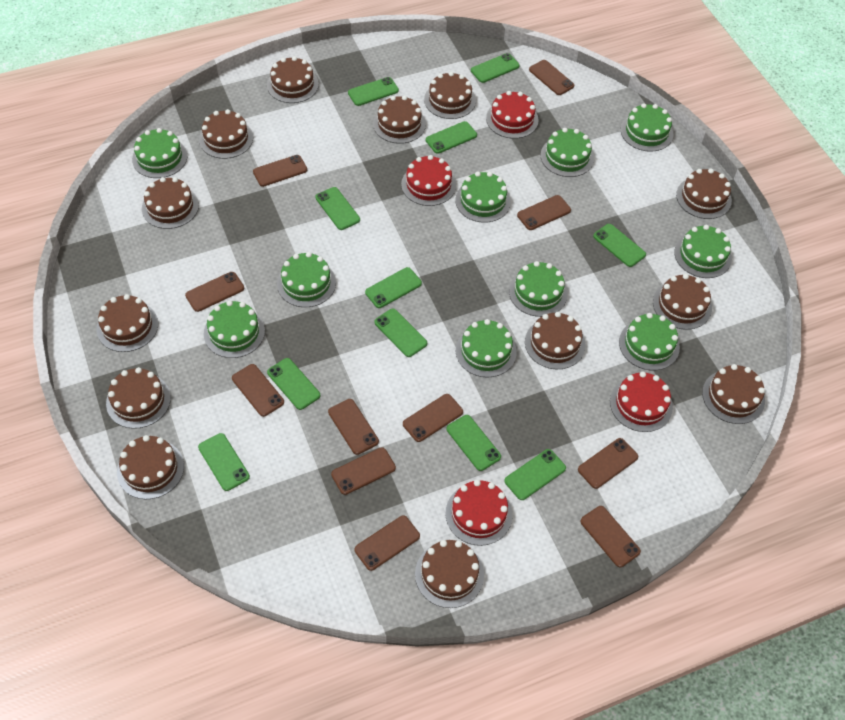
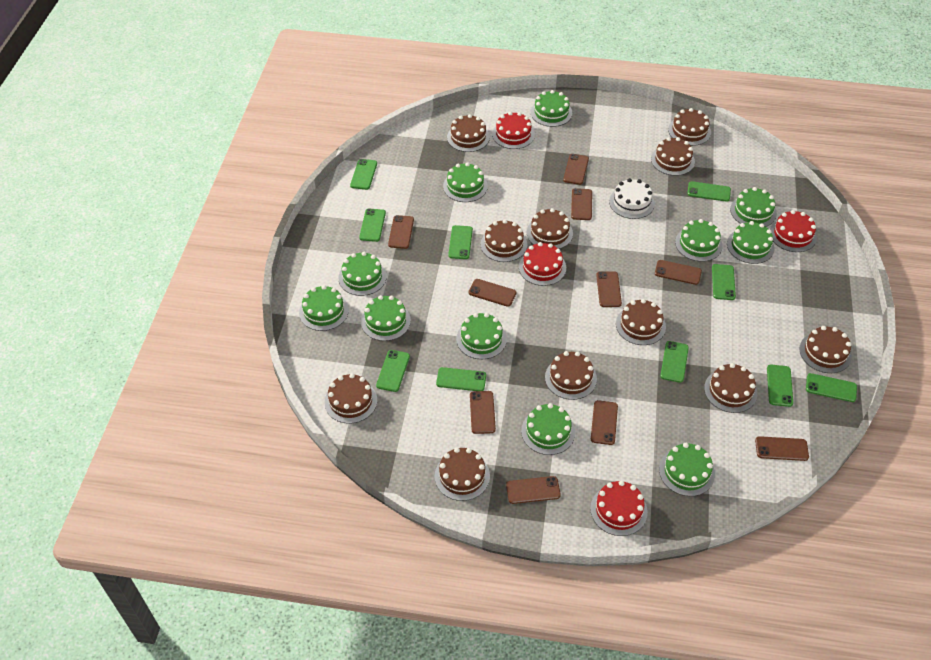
brown cake: [96,294,158,352] [106,367,171,429] [117,435,184,499] [142,177,199,229] [199,109,253,159] [267,56,319,103] [373,96,426,144] [415,540,484,608] [424,72,476,119] [525,312,585,369] [653,274,712,330] [676,169,732,219] [702,364,765,424] = 13 -> [324,373,377,424] [434,448,490,501] [447,114,490,152] [481,219,527,262] [527,208,573,249] [545,351,597,400] [616,299,666,345] [651,137,695,176] [668,108,711,146] [704,363,757,413] [799,326,852,373] = 11
brown phone: [185,272,244,312] [232,364,284,417] [253,155,307,187] [328,399,379,455] [331,447,396,495] [354,515,420,571] [403,394,463,442] [517,195,571,230] [529,60,574,95] [578,438,638,489] [580,506,641,567] = 11 -> [388,215,414,249] [468,279,517,307] [470,391,496,434] [506,476,561,504] [563,154,589,185] [571,188,592,220] [591,400,618,445] [596,271,622,307] [655,260,702,285] [755,436,809,461] = 10
green cake: [132,128,187,178] [204,300,265,358] [277,252,336,307] [455,172,511,223] [456,319,517,378] [509,261,568,317] [541,128,594,177] [619,313,680,370] [621,103,673,152] [674,225,732,278] = 10 -> [299,285,349,331] [338,252,387,296] [361,295,411,341] [443,162,488,202] [456,313,507,359] [521,403,575,455] [531,90,572,127] [659,443,715,496] [675,219,723,262] [727,221,775,264] [730,187,777,227] = 11
green phone: [198,433,250,491] [267,358,320,410] [316,187,360,230] [348,77,399,106] [365,267,422,308] [374,309,427,357] [426,121,477,154] [447,415,501,471] [471,53,520,83] [504,449,566,500] [593,224,646,267] = 11 -> [350,159,377,190] [359,209,386,242] [376,350,410,392] [436,367,486,391] [448,225,473,259] [660,341,689,383] [687,181,731,202] [712,264,736,300] [767,365,793,407] [806,373,857,402] = 10
white cake: none = 0 -> [609,178,655,219] = 1

